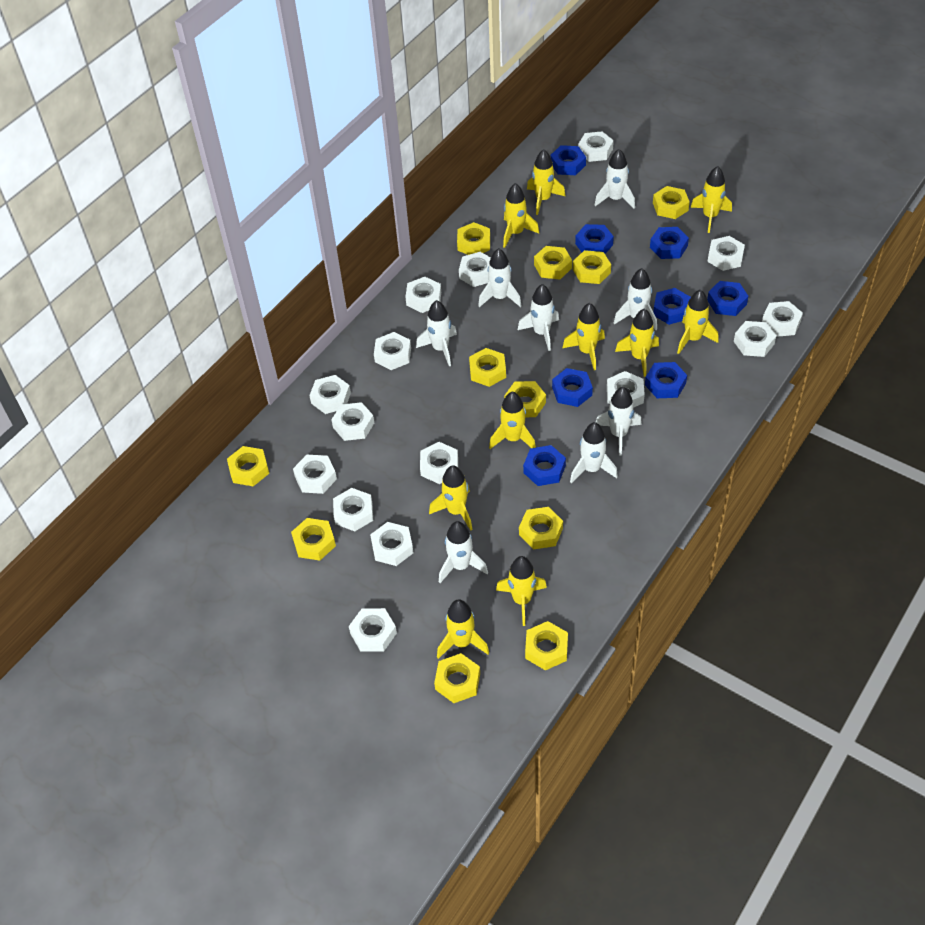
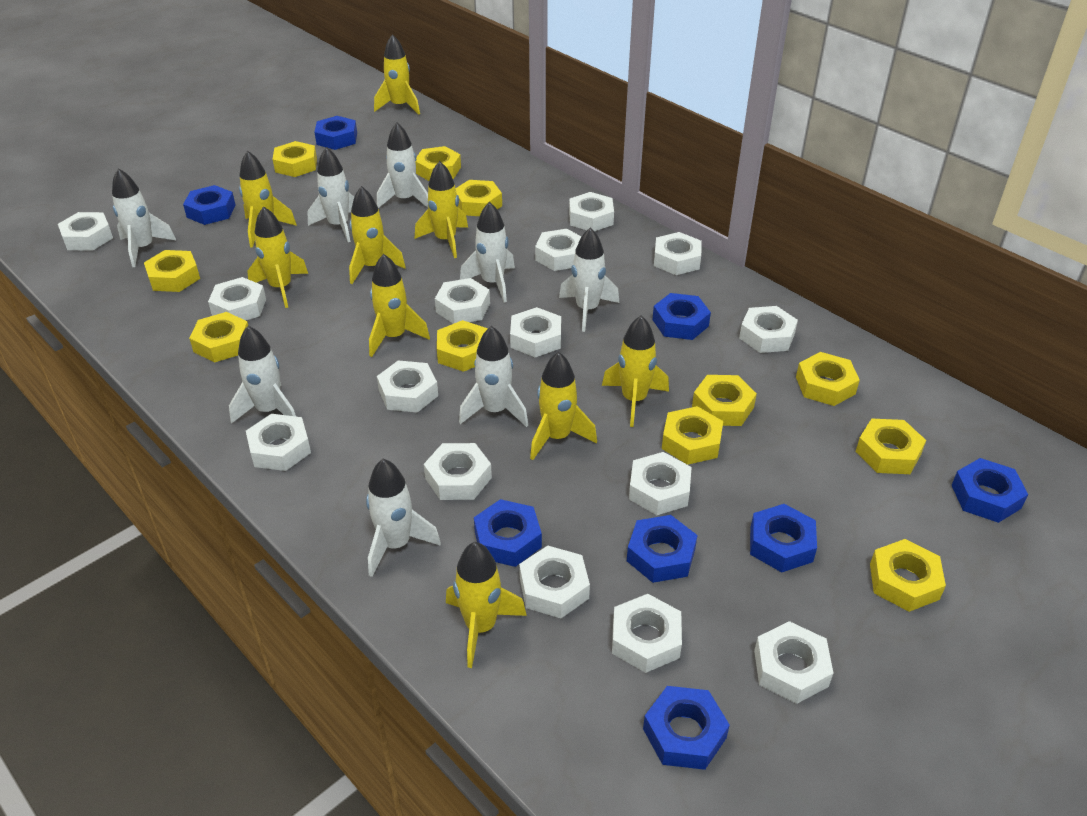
yellow rocket: [429,465,473,531] [437,599,489,659] [489,391,536,449] [496,556,547,626] [503,183,539,248] [527,149,565,215] [562,303,605,370] [615,309,659,377] [677,290,719,354] [691,166,732,233] = 10 -> [239,150,297,248] [247,206,308,308] [349,186,406,284] [369,254,430,357] [374,34,420,115] [415,161,468,258] [446,542,527,668] [530,352,597,460] [602,315,669,427] = 9

